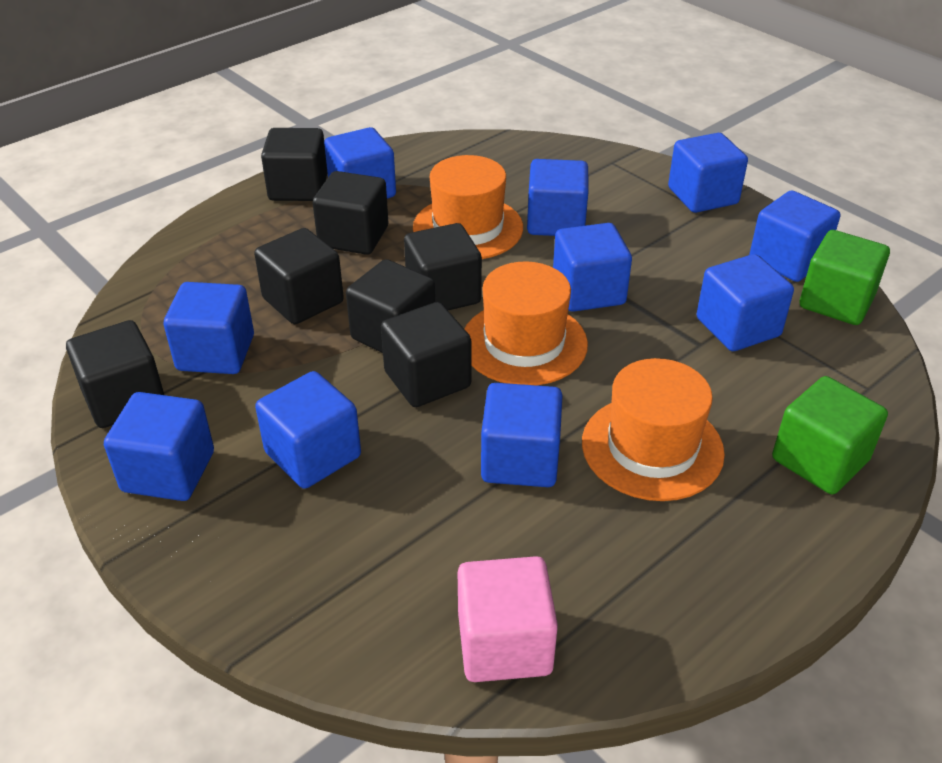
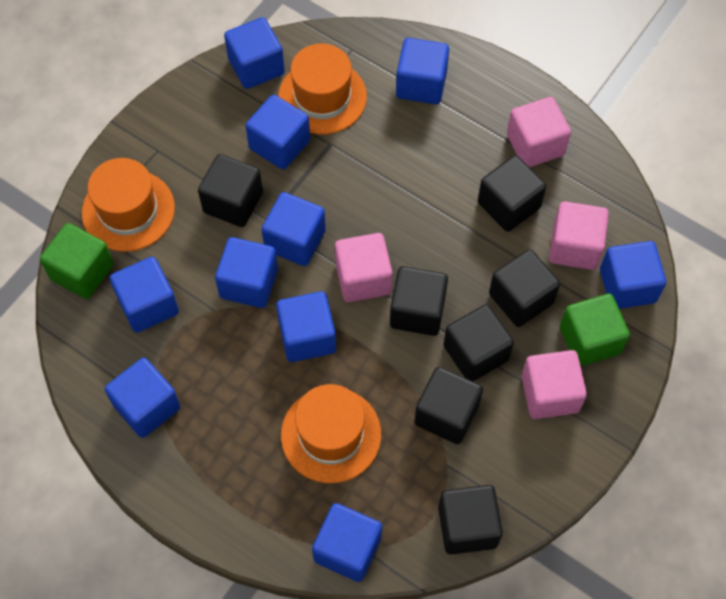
pink cube: [458,556,558,682] = 1 -> [335,233,392,302] [507,97,571,167] [522,350,587,419] [549,201,609,270] = 4

